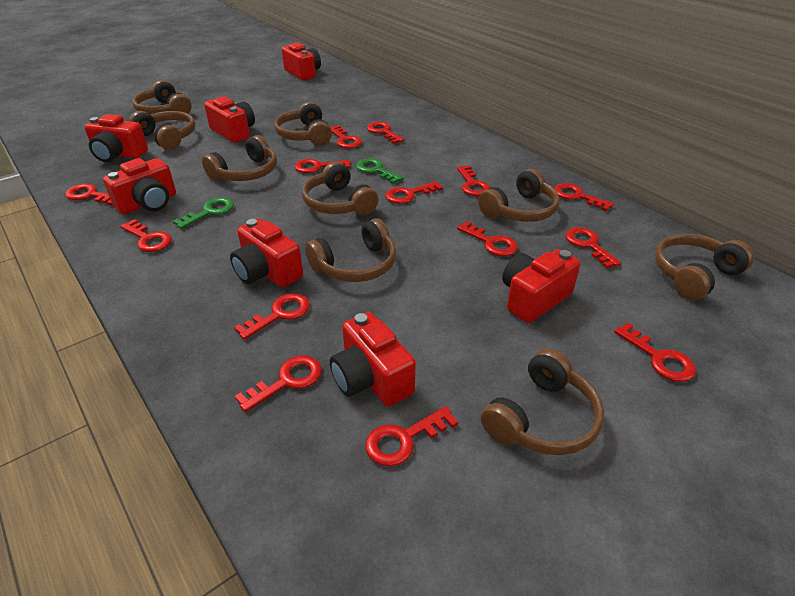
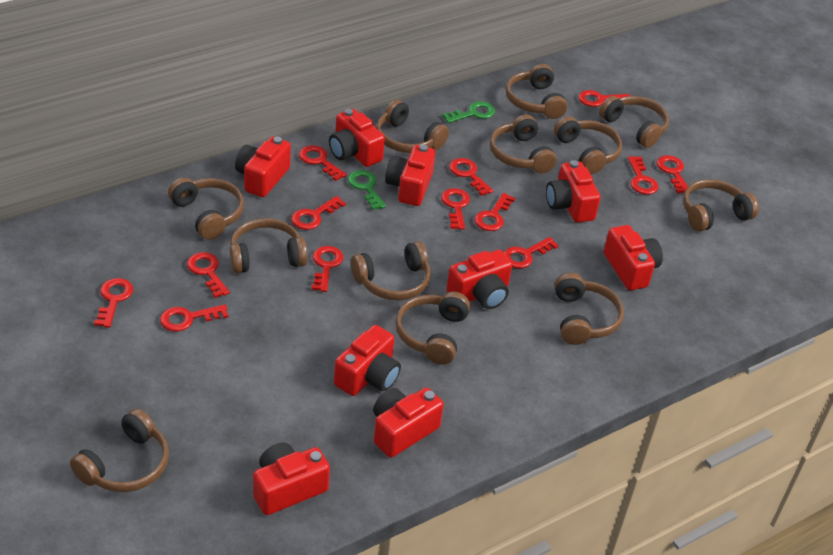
brown headphones: [129,111,195,150] [133,80,192,114] [202,135,277,181] [274,102,332,145] [302,162,379,215] [305,218,396,282] [478,169,560,222] [481,348,604,455] [655,234,754,300] = 9 -> [70,408,169,492] [168,177,244,240] [230,218,307,273] [351,241,431,300] [376,100,449,153] [395,292,470,365] [490,115,557,173] [506,64,568,119] [554,116,623,174] [555,273,624,345] [599,96,669,148] [683,179,759,232] = 12
red camera: [84,114,148,162] [103,158,176,214] [204,96,255,143] [230,219,303,287] [282,43,321,80] [330,312,416,406] [502,249,580,323] = 7 -> [235,137,291,197] [253,443,330,515] [329,109,385,167] [334,325,401,396] [373,388,444,458] [385,144,435,206] [446,250,512,309] [546,160,601,223] [604,225,663,290] = 9
red key: [65,184,112,205] [120,219,172,252] [234,293,310,340] [235,355,322,412] [295,159,351,173] [330,125,362,149] [365,406,458,466] [367,121,405,144] [385,181,443,204] [457,166,490,196] [457,221,518,256] [554,183,614,211] [565,227,621,268] [614,323,696,382] = 14 -> [94,278,133,328] [160,304,229,332] [187,252,230,298] [291,196,346,230] [299,145,347,181] [312,246,344,292] [441,188,470,230] [449,158,494,196] [475,193,515,231] [503,237,559,269] [578,90,630,107] [628,156,658,195] [657,155,688,193] = 13

